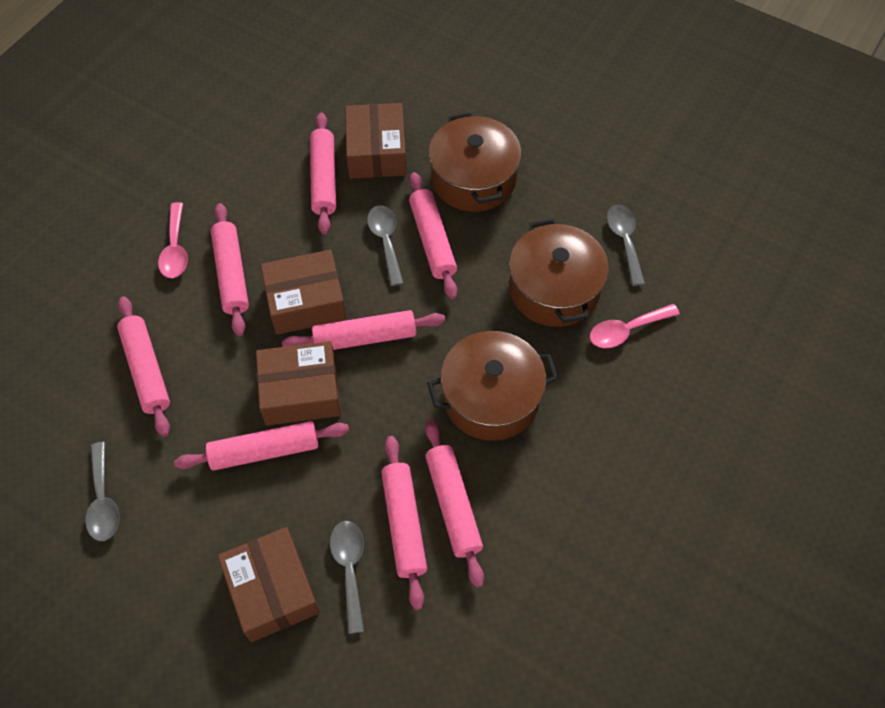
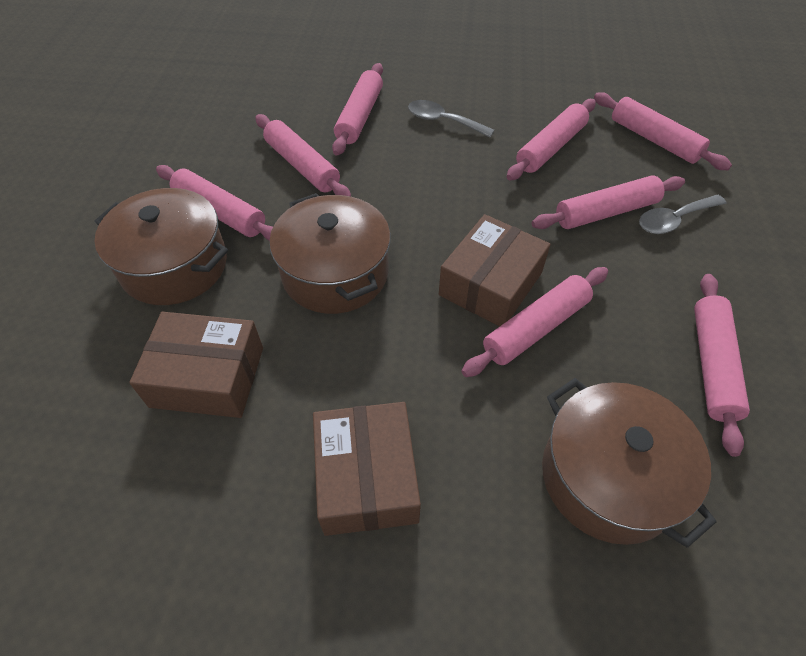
brown box: [218,527,320,642] [256,341,341,426] [261,250,346,335] [345,103,407,179] = 4 -> [129,312,263,418] [313,402,421,536] [439,214,551,326] = 3
grey spoon: [85,442,120,541] [330,521,364,634] [367,205,403,286] [607,205,645,286] = 4 -> [408,100,494,138] [639,195,726,234] = 2
pink spoon: [158,202,188,278] [590,304,680,348] = 2 -> none = 0

